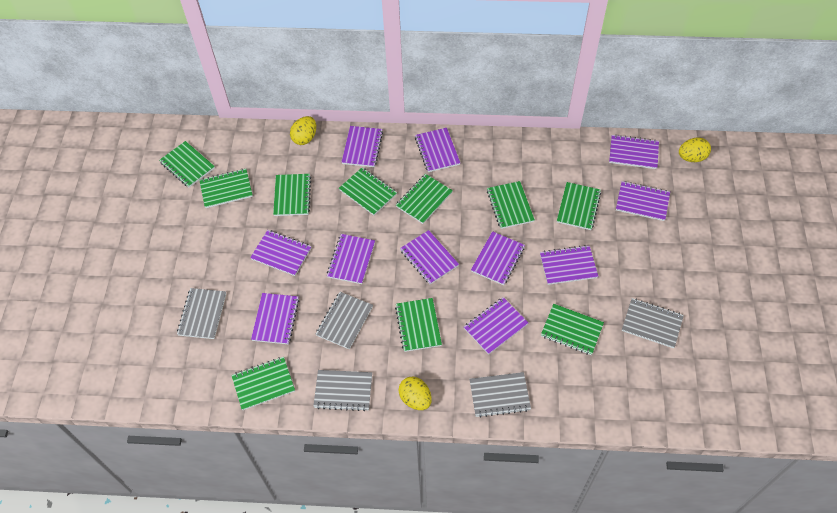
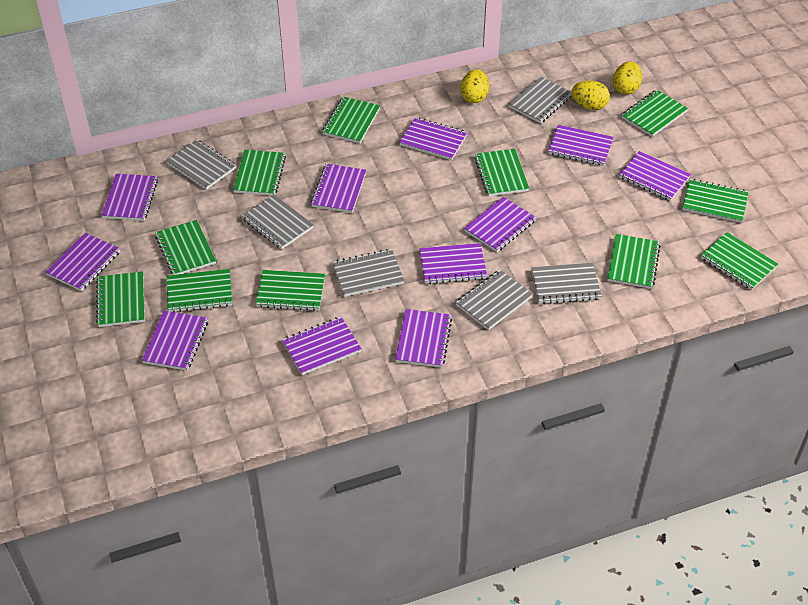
green notebook: [159,141,215,188] [199,169,253,208] [231,357,295,410] [273,174,311,216] [339,167,397,216] [395,298,442,352] [396,174,453,224] [487,181,535,229] [541,304,604,355] [557,182,601,230] = 10 -> [96,271,145,327] [155,220,216,275] [167,269,232,312] [233,150,286,196] [256,270,325,311] [323,97,380,143] [474,149,529,196] [607,234,661,289] [622,90,688,137] [682,179,749,223] [701,232,778,290] = 11
grey notebook: [177,288,226,339] [313,370,372,411] [316,292,373,349] [469,372,531,418] [622,298,684,348] = 5 -> [166,139,236,190] [242,194,314,249] [332,249,405,297] [456,270,533,330] [509,77,572,123] [531,263,602,304] = 6

